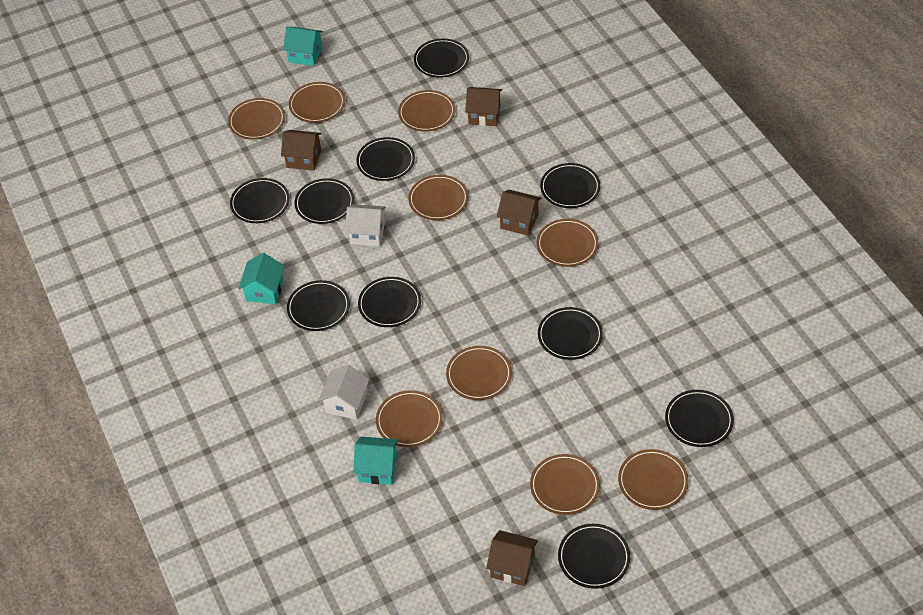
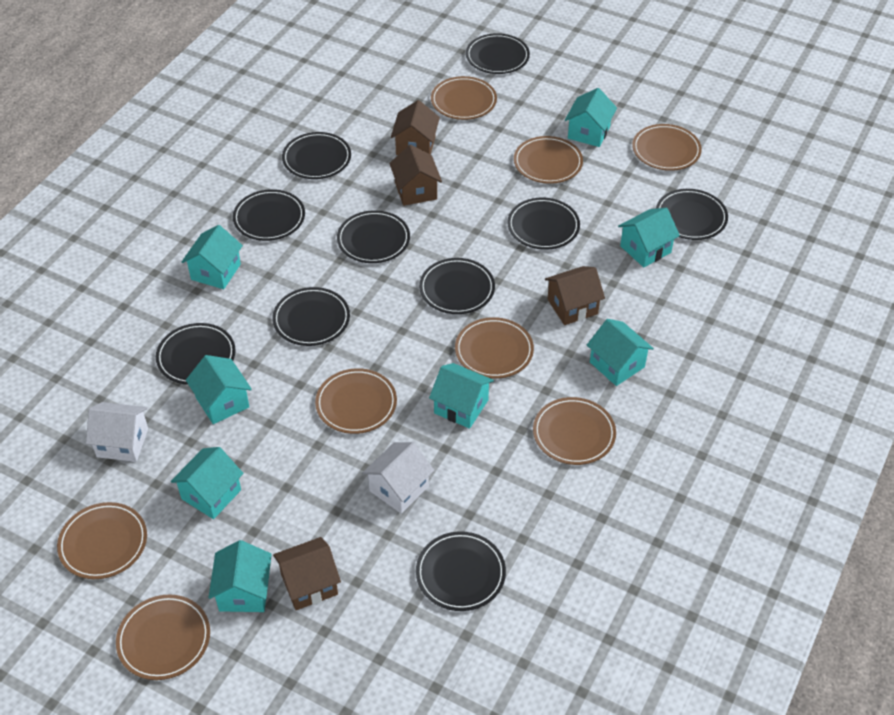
brown plate: [228,98,285,140] [289,82,345,123] [376,390,443,447] [398,90,455,132] [408,175,468,220] [446,346,512,400] [530,454,600,515] [537,219,598,267] [618,449,688,510] = 9 -> [57,502,147,579] [116,594,210,680] [315,368,397,434] [431,76,497,120] [455,317,534,379] [514,136,583,184] [533,397,616,465] [632,124,702,171] = 8
turquoise house: [238,253,285,304] [283,27,323,66] [353,436,398,485] = 3 -> [171,447,244,519] [182,225,243,289] [186,355,252,424] [208,540,272,612] [429,363,494,429] [565,88,617,147] [587,319,654,386] [618,208,680,267] = 8

